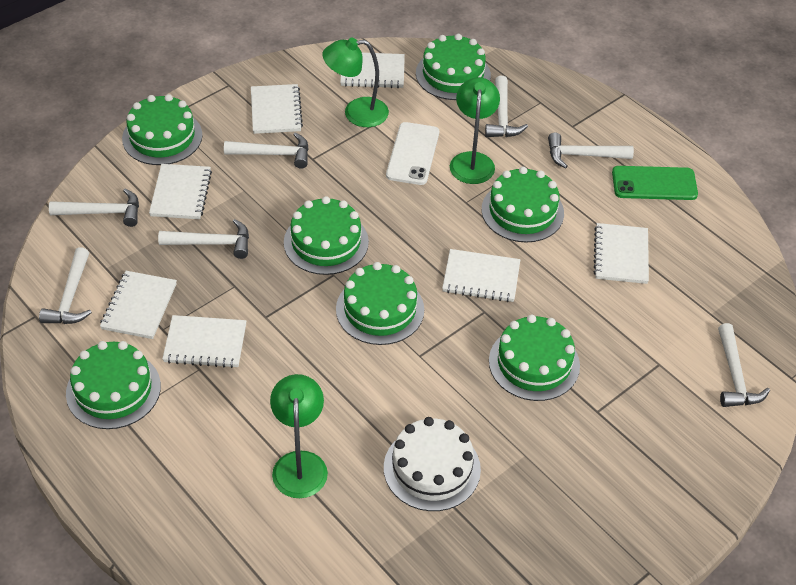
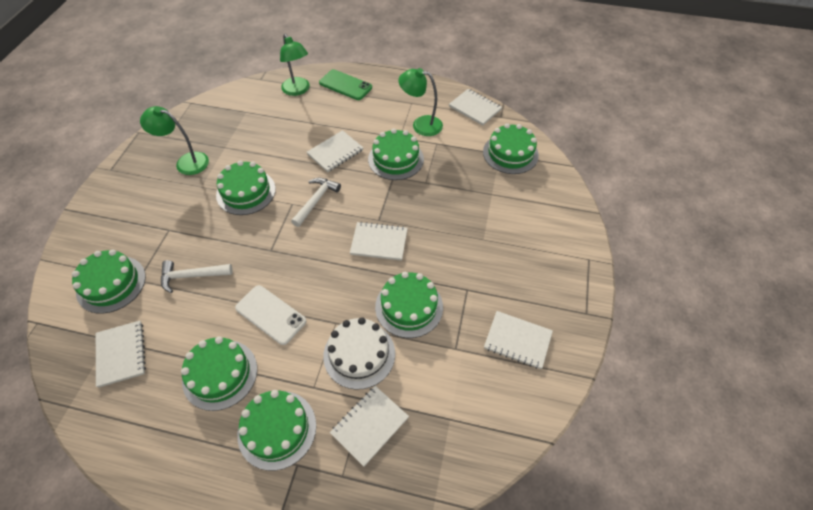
white hammer: [39,247,92,324] [49,188,139,227] [158,219,249,259] [224,132,309,169] [485,76,528,137] [548,133,634,169] [718,323,770,407] = 7 -> [161,260,233,293] [291,178,341,227] = 2
white notebook: [100,271,177,339] [149,164,212,219] [162,315,246,368] [251,84,303,134] [340,53,405,88] [442,249,520,302] [594,223,649,284] = 7 -> [96,321,146,388] [307,130,364,172] [330,386,409,467] [350,222,408,261] [449,89,502,125] [484,311,553,369] = 6

